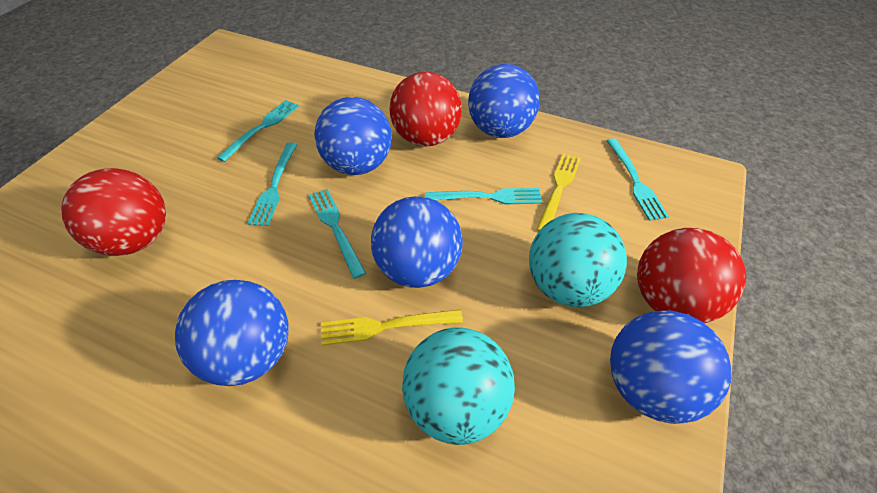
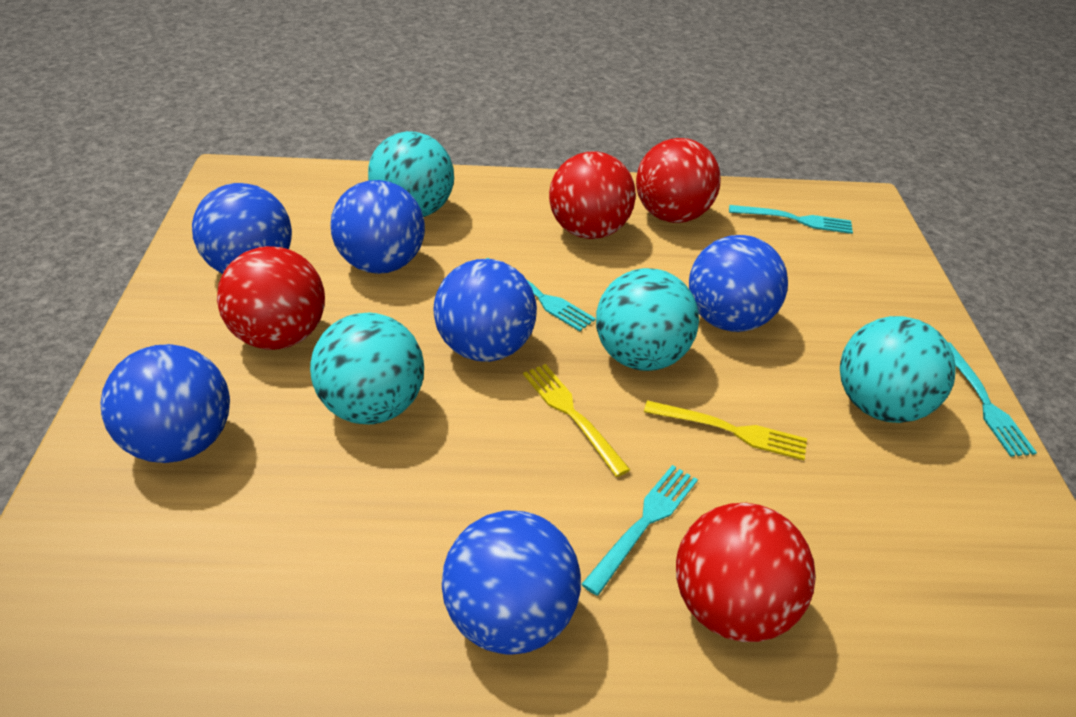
blue ball: [175,280,289,386] [314,97,392,175] [371,196,463,288] [468,64,540,138] [610,311,732,424] = 5 -> [100,344,230,463] [192,183,292,274] [331,180,425,274] [434,259,537,362] [442,511,581,655] [689,235,788,332] = 6
red ball: [61,168,166,256] [389,72,462,147] [637,228,746,323] = 3 -> [217,246,325,350] [549,151,636,239] [636,138,721,223] [676,503,816,642] = 4
turquoise ball: [402,327,515,445] [529,213,627,307] = 2 -> [310,313,424,424] [368,131,454,217] [596,268,699,371] [840,316,956,423] = 4
turquoise fork: [216,100,299,162] [247,142,297,226] [309,189,366,279] [425,188,542,204] [607,138,669,221] = 5 -> [486,258,596,331] [581,465,698,596] [729,205,853,234] [948,342,1037,457] = 4

